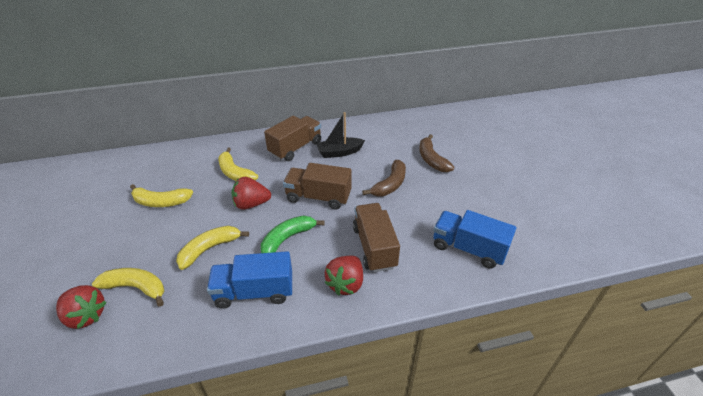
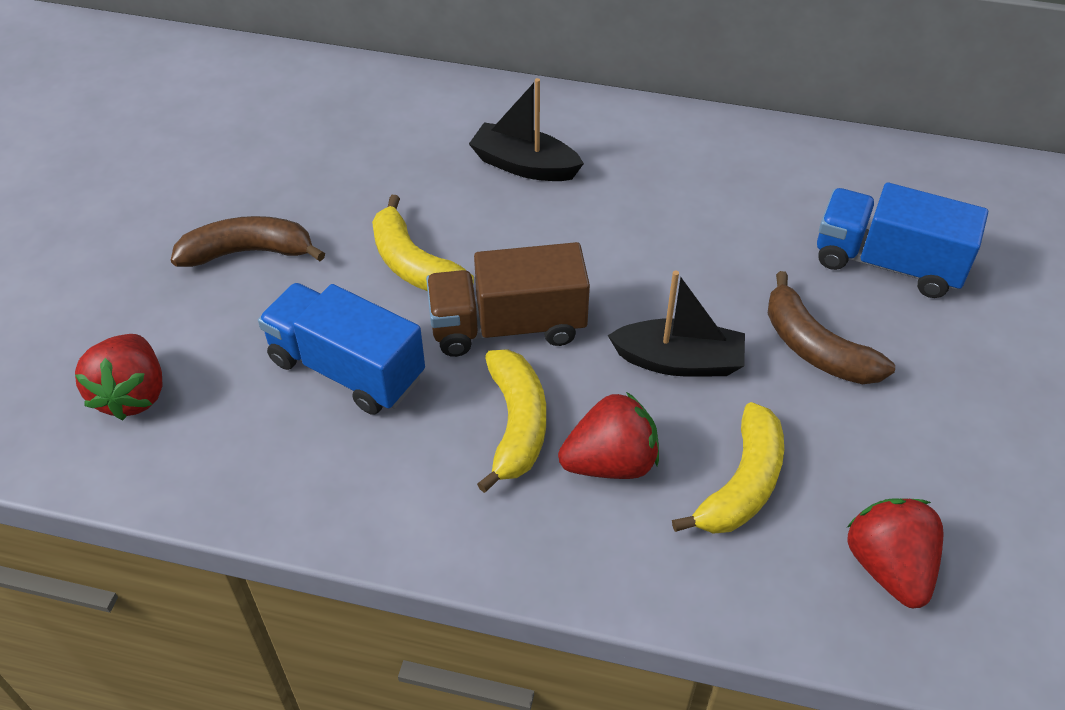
black boat: [316,112,365,158] = 1 -> [469,78,584,181] [608,270,745,377] = 2
brown truck: [264,116,321,161] [283,163,351,209] [353,203,400,272] = 3 -> [426,242,590,357] = 1
green banana: [261,215,325,253] = 1 -> none = 0
yellow banana: [92,268,164,307] [130,184,193,207] [176,226,249,270] [218,148,258,181] = 4 -> [372,195,474,291] [477,349,546,493] [672,402,784,534] = 3

